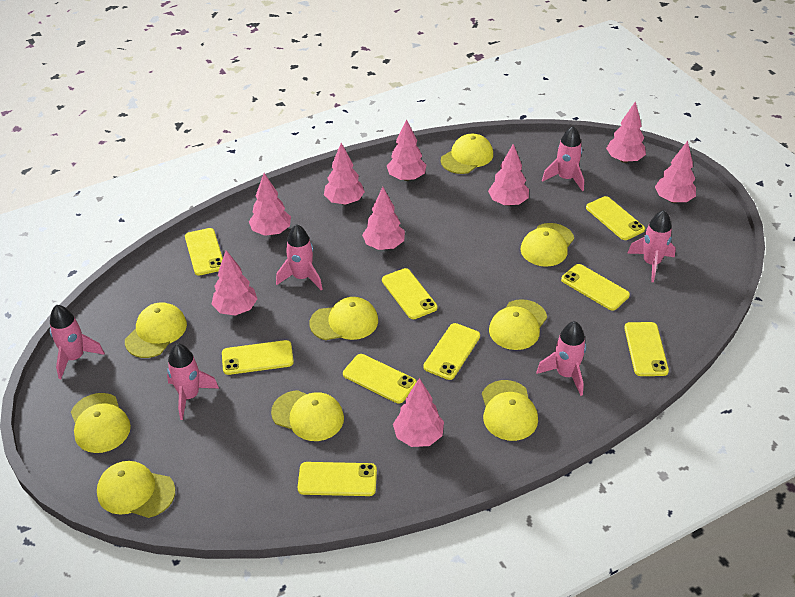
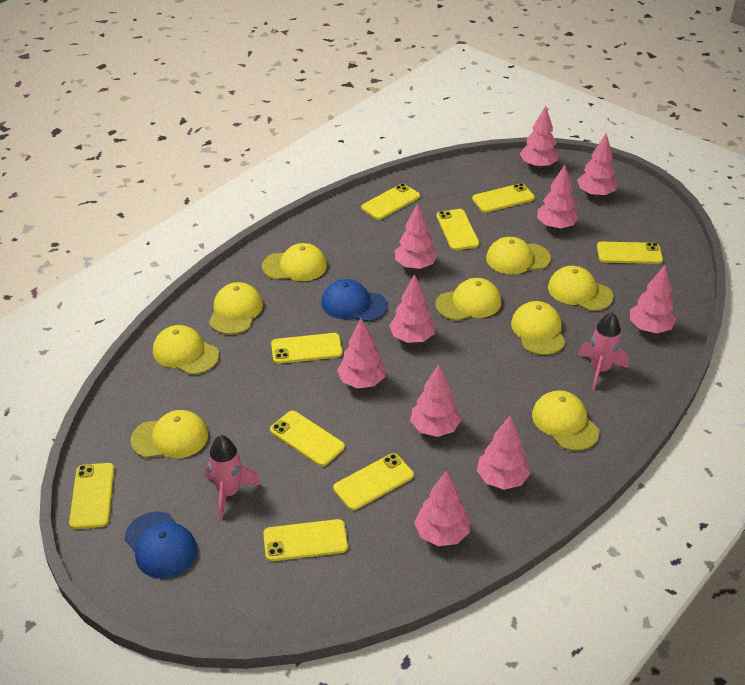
blue cap: none = 0 -> [124,512,197,578] [321,279,388,322] = 2
pink rocket: [50,305,105,379] [167,343,219,420] [276,224,322,290] [536,321,586,396] [542,126,584,191] [627,210,676,282] = 6 -> [205,435,261,519] [578,312,629,390] = 2
pink tree: [212,250,257,316] [249,173,291,236] [324,143,365,205] [362,187,405,250] [387,119,426,181] [393,378,444,447] [488,144,529,206] [606,101,646,163] [655,141,696,203] = 9 -> [337,318,385,388] [389,274,436,343] [395,203,438,269] [410,364,461,437] [414,470,470,546] [477,415,530,490] [520,106,558,168] [537,165,579,229] [577,133,618,197] [630,265,676,333] = 10

